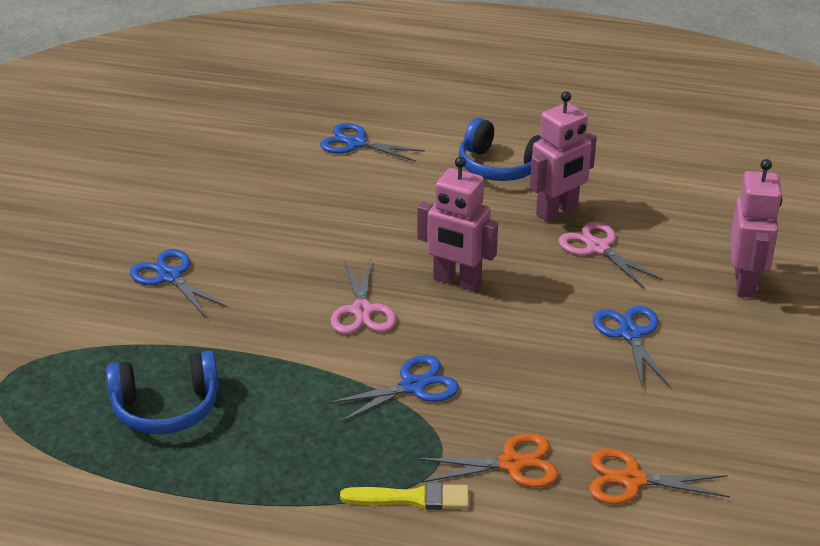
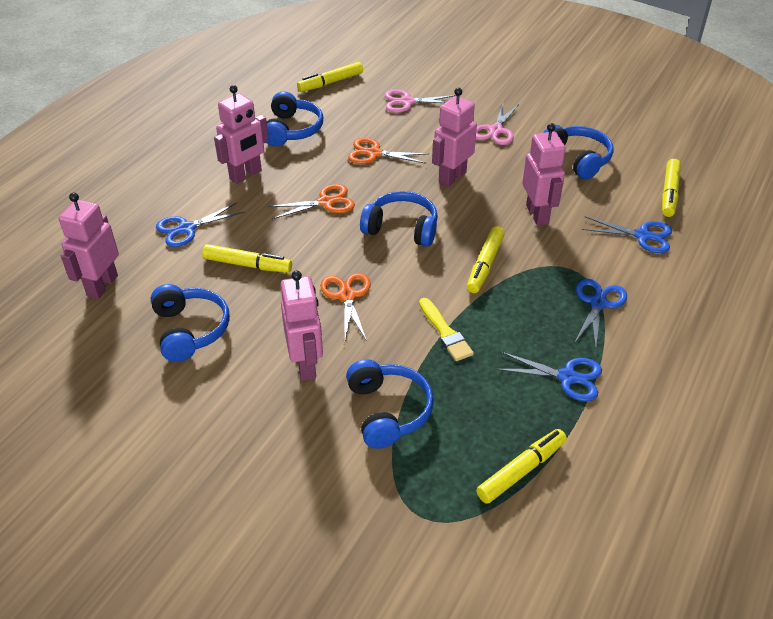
blue headphones: [106,351,219,434] [459,118,542,181] = 2 -> [151,284,230,362] [266,91,323,147] [346,359,434,449] [360,191,438,247] [543,125,614,179] = 5
orange scissors: [417,433,558,488] [589,449,730,504] = 2 -> [267,184,355,219] [320,273,371,341] [348,138,428,164] = 3
pink robot: [417,157,498,291] [530,91,597,222] [730,159,782,298] = 3 -> [59,193,119,299] [214,85,269,184] [281,271,323,381] [432,88,477,187] [522,123,566,226] = 5
yellow marker: none = 0 -> [202,244,292,273] [297,62,363,92] [467,226,505,293] [476,429,567,504] [662,159,681,217] = 5

